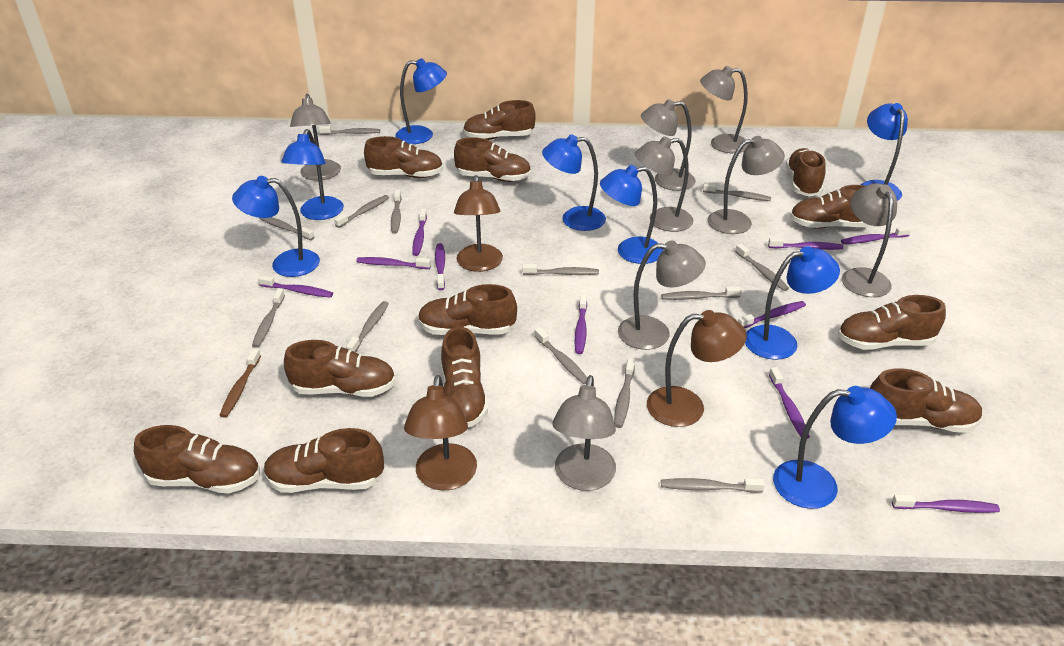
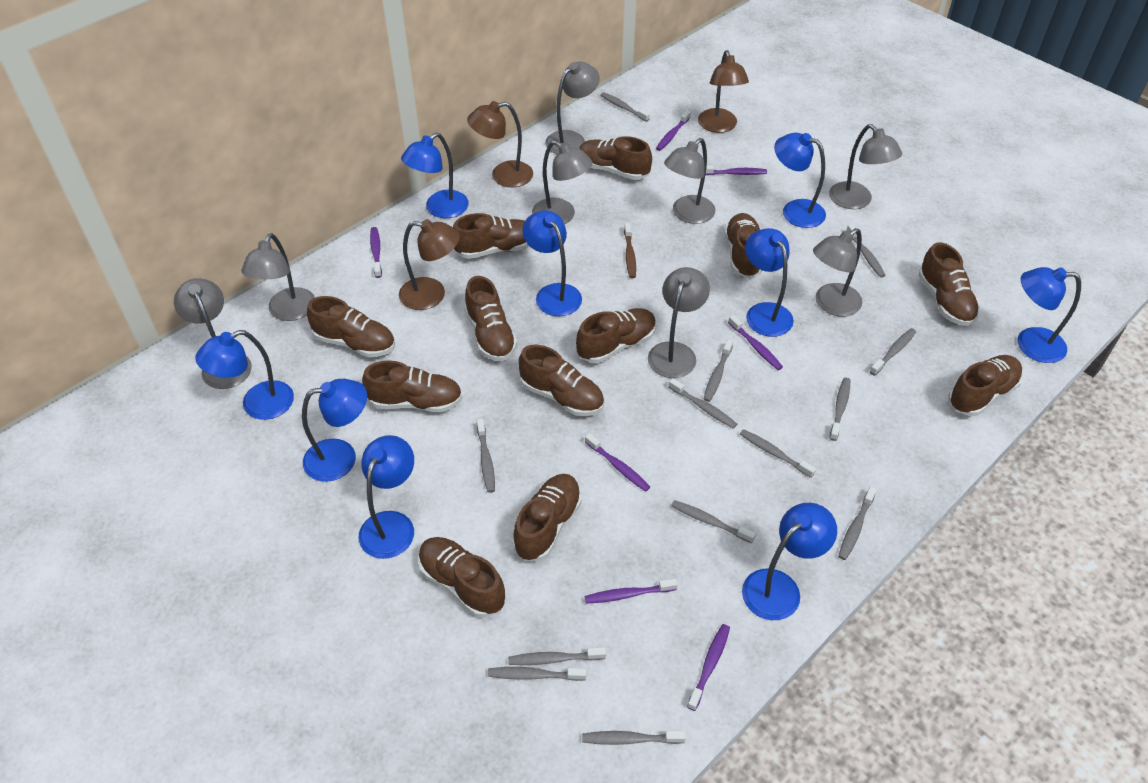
blue lamp: [232,176,320,277] [281,129,344,220] [395,58,447,144] [542,134,606,231] [600,165,663,264] [745,246,840,360] [773,386,897,509] [861,103,908,201] = 8 -> [195,330,294,420] [302,379,367,482] [358,435,414,559] [401,133,469,218] [522,210,582,316] [742,503,837,620] [745,228,794,337] [774,133,826,228] [1018,267,1081,363] = 9
purple toothbrush: [258,275,333,298] [356,257,431,269] [413,209,427,256] [435,243,445,290] [575,294,587,354] [738,301,806,328] [768,238,843,250] [769,367,810,439] [841,226,911,244] [892,494,1000,513] = 10 -> [370,227,382,278] [584,579,678,604] [585,433,650,492] [656,110,691,151] [687,624,730,711] [706,165,767,175] [728,315,783,370] = 7

